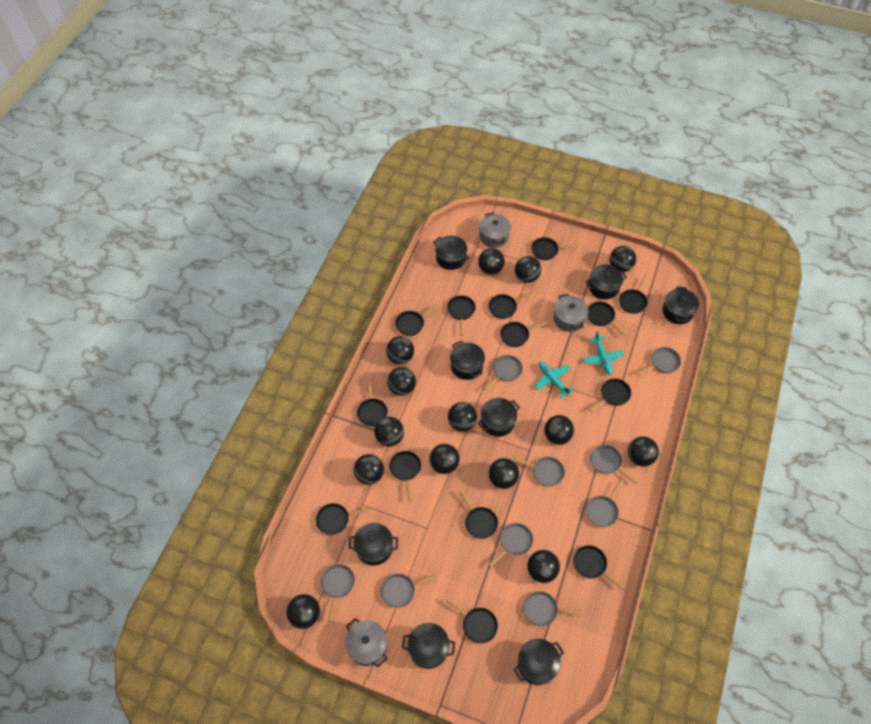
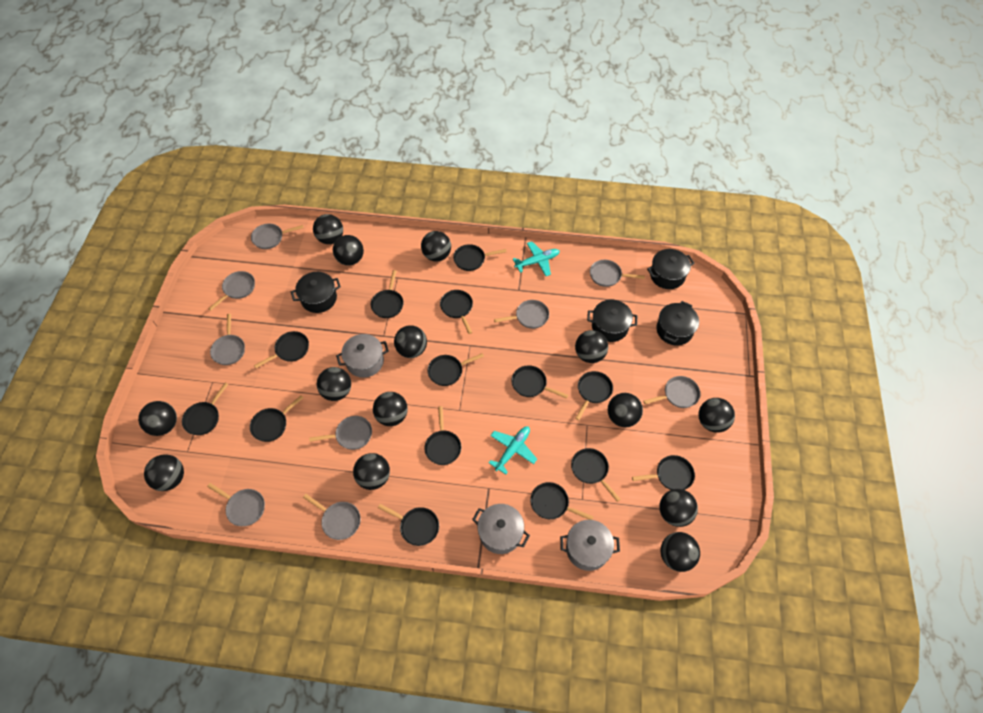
black pot: [348,523,398,566] [402,623,455,669] [433,235,470,270] [450,341,485,380] [478,398,520,437] [514,639,564,685] [586,264,627,300] [663,286,699,324] = 8 -> [291,272,341,313] [587,300,637,342] [647,249,694,289] [656,301,699,345] = 4

